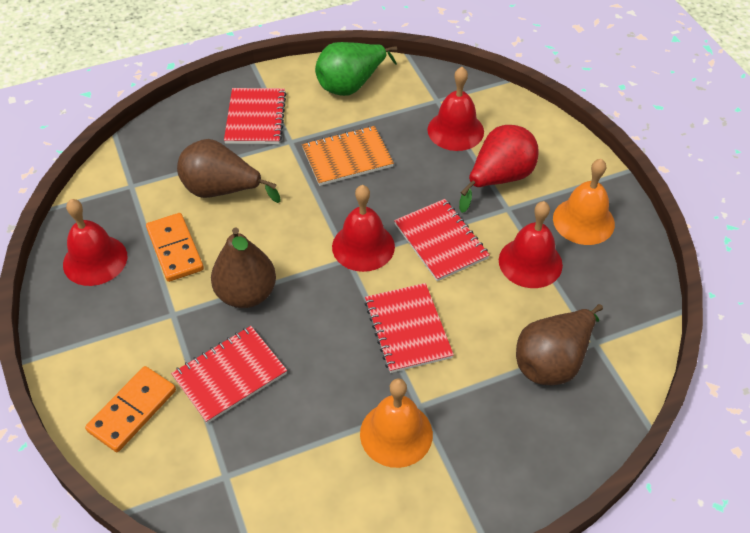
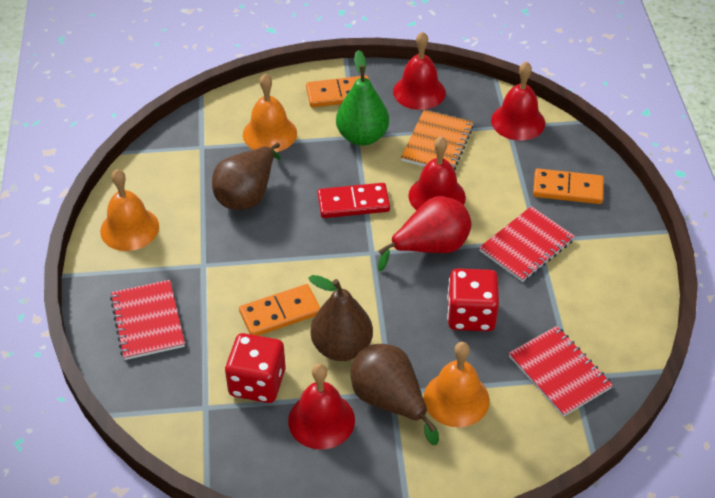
orange bell: [360,378,433,468] [553,159,615,245] = 2 -> [100,169,159,251] [243,74,297,152] [424,342,490,427] = 3
orange domino: [85,366,176,452] [146,213,204,282] = 2 -> [239,284,320,336] [306,75,369,108] [533,169,604,204] = 3
red dice: none = 0 -> [225,333,286,403] [447,268,499,331] = 2
red domino: none = 0 -> [317,183,390,218] = 1
red notebook: [171,326,287,423] [224,88,286,144] [364,283,454,373] [394,199,490,281] = 4 -> [110,280,185,360] [479,206,575,282] [509,326,613,417] = 3

